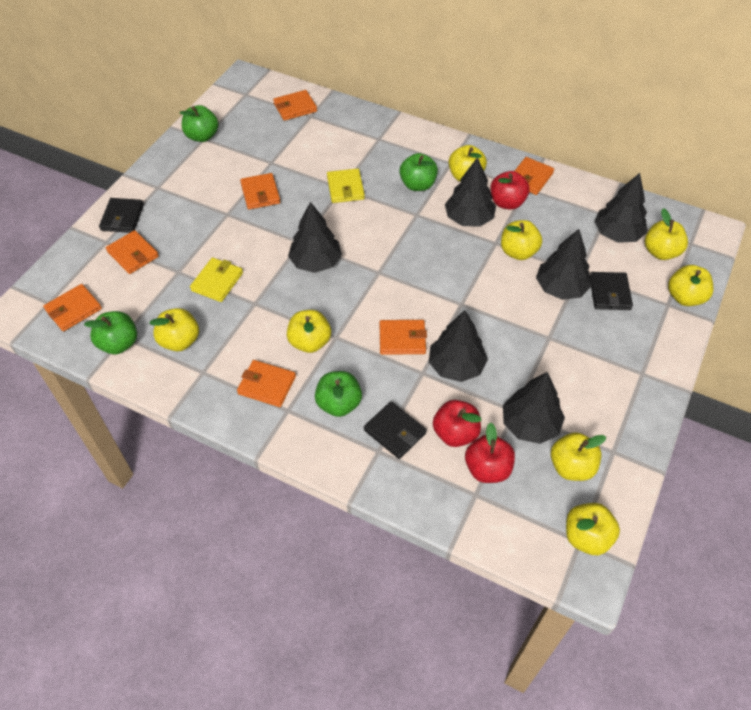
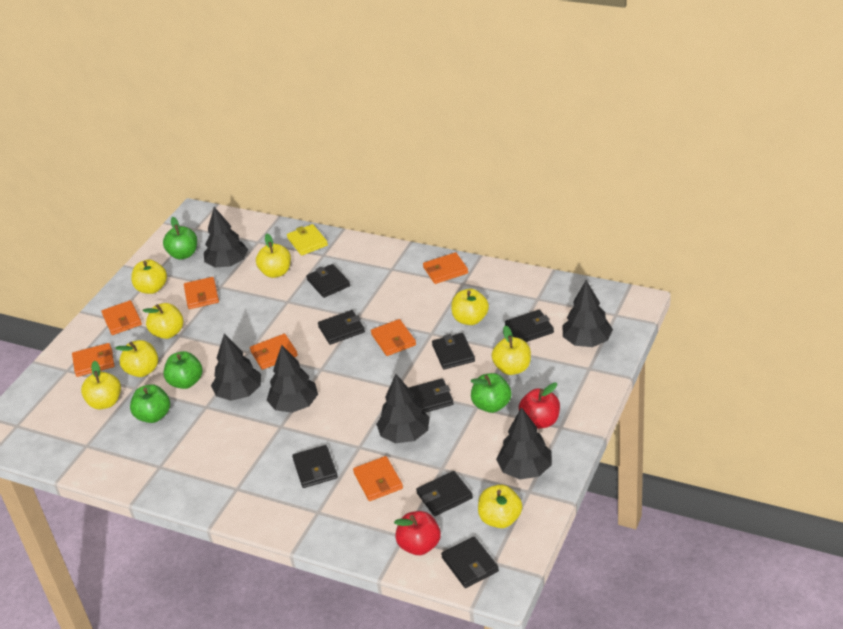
black wallet: [99,198,144,233] [364,402,427,459] [590,272,633,310] = 3 -> [292,445,338,488] [306,264,350,298] [318,310,365,345] [409,378,454,413] [416,471,473,516] [432,333,475,370] [441,536,499,588] [505,309,554,342] = 8
red apple: [433,400,481,447] [465,422,515,483] [490,171,530,210] = 3 -> [394,511,441,555] [519,383,560,429] = 2
yellow wallet: [190,258,243,302] [327,168,365,203] = 2 -> [287,224,328,256] = 1

